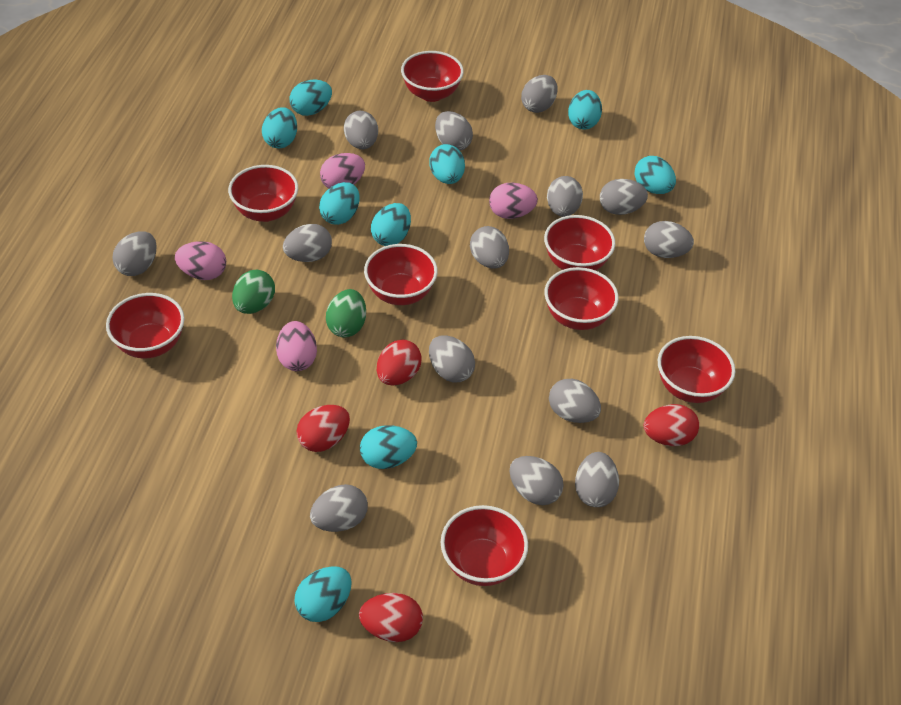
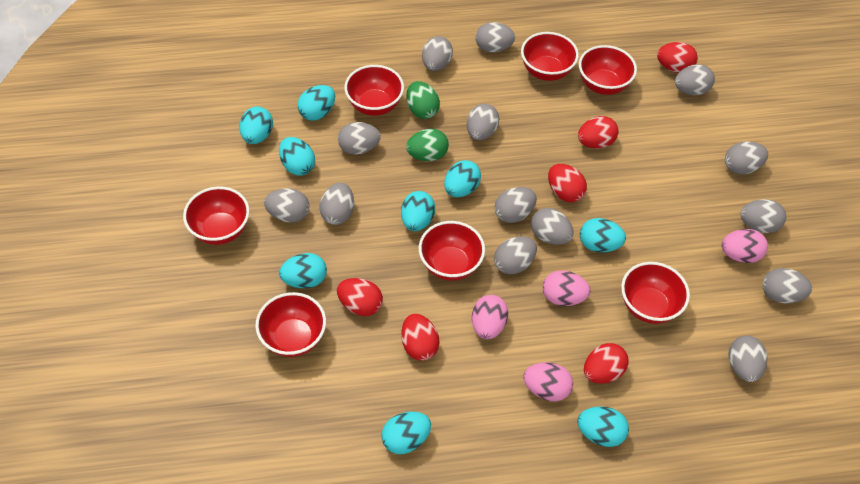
red bowl: [106,293,184,358] [228,165,298,222] [364,244,438,305] [401,51,464,102] [441,505,528,586] [544,215,615,271] [544,267,618,330] [658,336,735,403] = 8 -> [183,186,249,245] [255,292,326,357] [344,65,404,116] [419,221,485,281] [521,32,579,81] [579,45,637,95] [621,262,690,324] = 7
red egg: [297,405,350,452] [359,593,423,642] [377,340,422,386] [643,404,699,446] = 4 -> [337,278,383,316] [401,314,440,361] [548,164,587,202] [578,116,619,149] [584,343,628,384] [657,42,698,73] = 6

